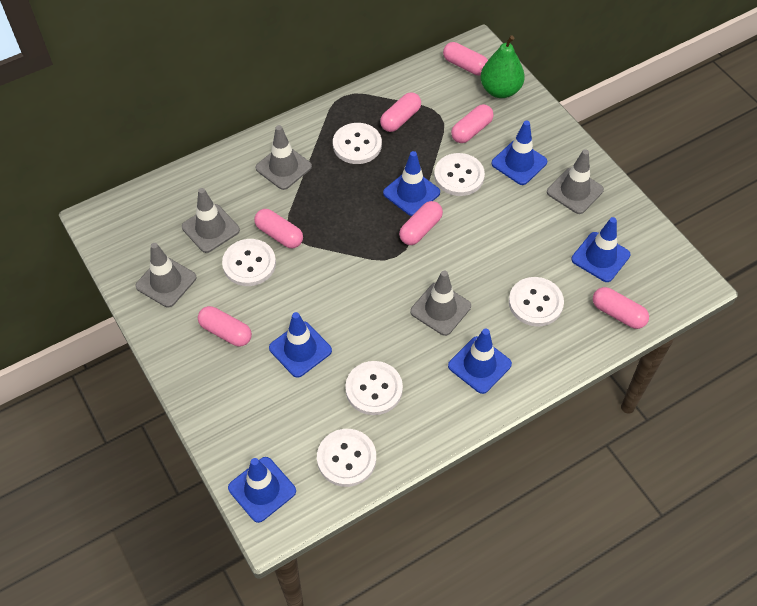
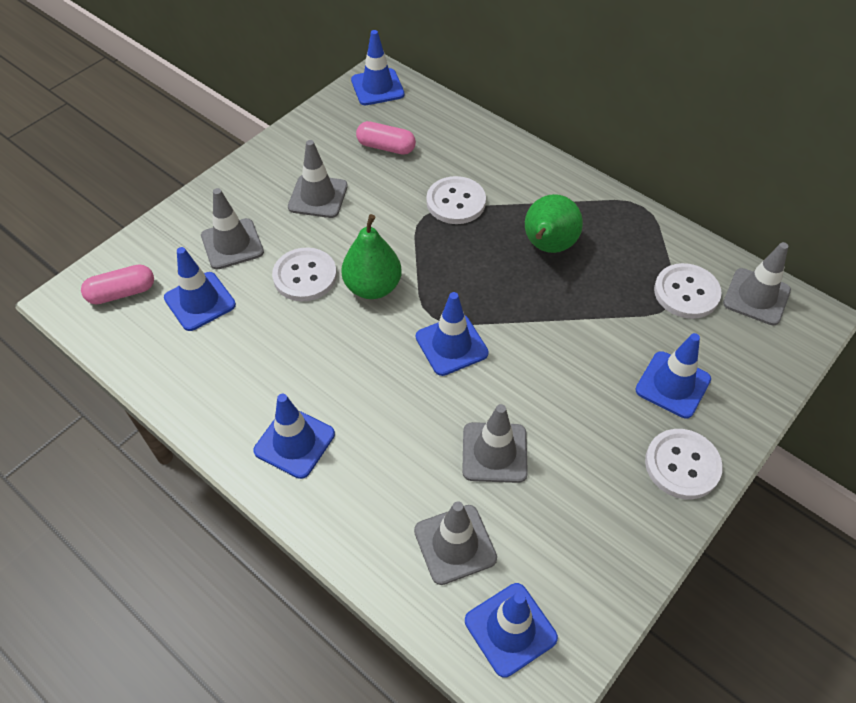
green pear: [480,35,525,98] = 1 -> [341,214,402,299] [525,194,583,253] = 2
pink capsule: [198,306,252,347] [254,209,303,248] [380,92,421,132] [399,201,443,245] [443,42,488,76] [451,104,494,143] [593,287,649,329] = 7 -> [81,264,154,304] [356,121,416,155] = 2
white button: [222,239,276,286] [317,429,376,487] [333,123,382,164] [345,361,403,415] [434,153,485,196] [509,277,564,326] = 6 -> [272,248,337,301] [426,176,486,224] [645,429,723,499] [654,263,722,319] = 4

